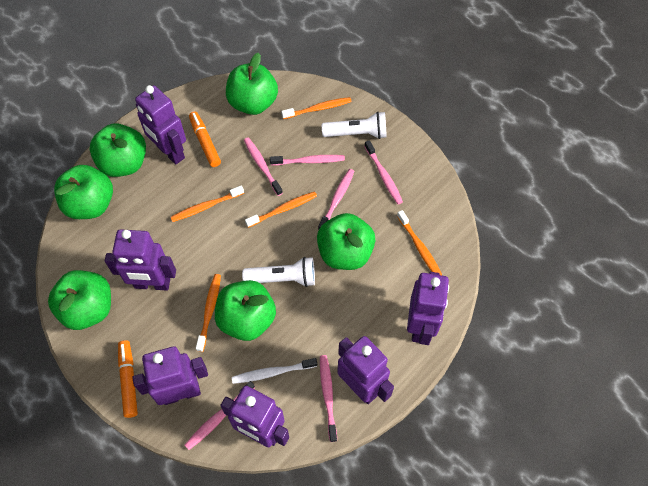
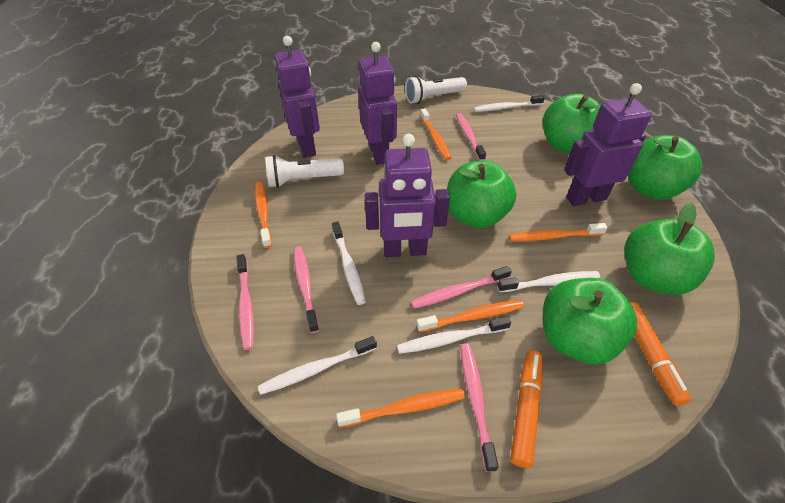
green apple: [48,270,111,330] [54,165,113,219] [90,123,146,177] [215,280,276,341] [226,53,278,115] [317,213,375,270] = 6 -> [447,160,517,228] [543,94,601,153] [543,278,637,365] [624,203,715,295] [628,135,702,200] = 5
pink toothbrush: [185,381,255,450] [244,138,283,196] [270,155,345,165] [318,169,354,230] [320,355,337,442] [364,140,403,204] = 6 -> [236,254,254,350] [294,246,319,333] [411,266,512,309] [456,113,486,161] [460,343,499,472] = 5
purple robot: [105,229,176,290] [132,346,208,405] [135,85,186,165] [220,386,289,447] [337,336,394,404] [407,272,449,345] = 6 -> [275,36,320,158] [358,42,397,165] [365,134,450,257] [564,83,652,206] = 4
white toothbrush: [232,358,317,384] = 1 -> [258,336,377,395] [332,221,366,305] [397,316,511,354] [474,95,545,112] [497,271,600,292] = 5

